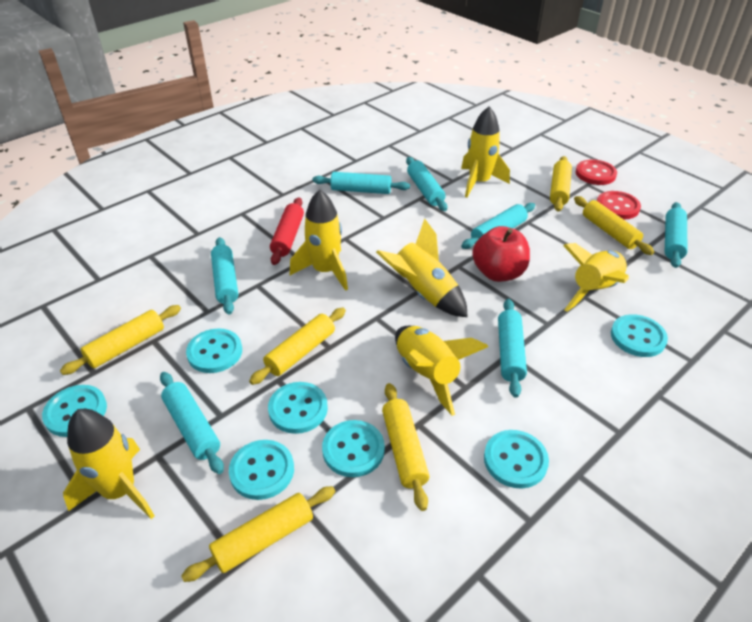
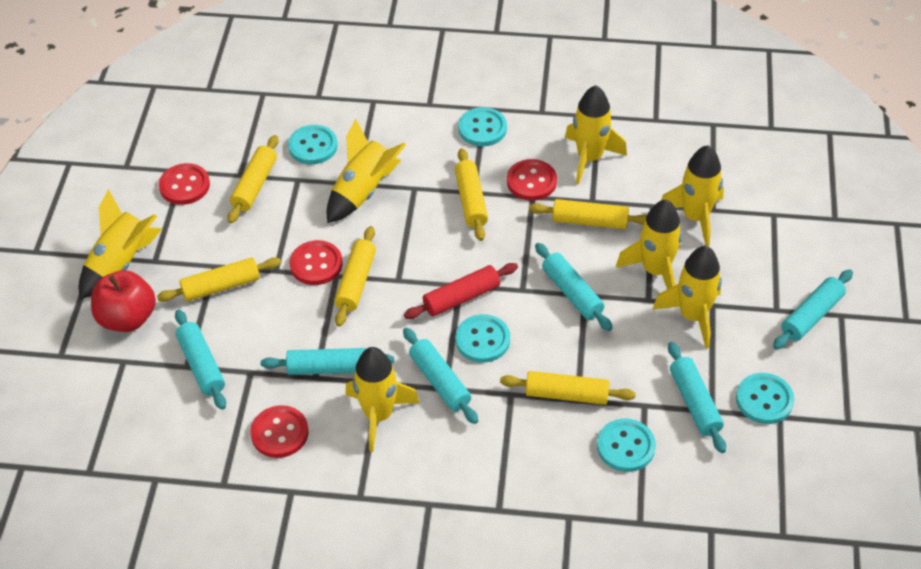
red button: [575,159,617,185] [597,191,641,220] = 2 -> [159,163,210,205] [250,405,309,458] [290,240,343,285] [507,159,557,201] = 4
turquoise button: [42,385,107,437] [186,328,242,373] [229,440,294,500] [268,382,328,434] [322,420,385,477] [484,430,549,488] [611,314,668,357] = 7 -> [288,125,338,165] [455,314,510,363] [458,107,507,146] [597,418,656,472] [736,373,794,424] = 5
turquoise rolling pin: [160,372,224,474] [211,237,238,315] [312,172,410,194] [406,157,447,211] [461,203,535,249] [498,299,527,398] [665,202,688,268] = 7 -> [175,310,226,410] [261,348,394,375] [403,328,478,424] [535,243,613,331] [668,342,726,453] [773,269,853,349] = 6
yellow rocket: [63,409,155,519] [290,189,348,291] [376,219,468,317] [395,326,488,416] [461,106,510,198] [563,243,629,312] = 6 -> [79,189,162,299] [327,119,406,223] [345,347,419,452] [565,85,627,184] [616,200,682,289] [652,246,722,349] [661,145,724,247] = 7

